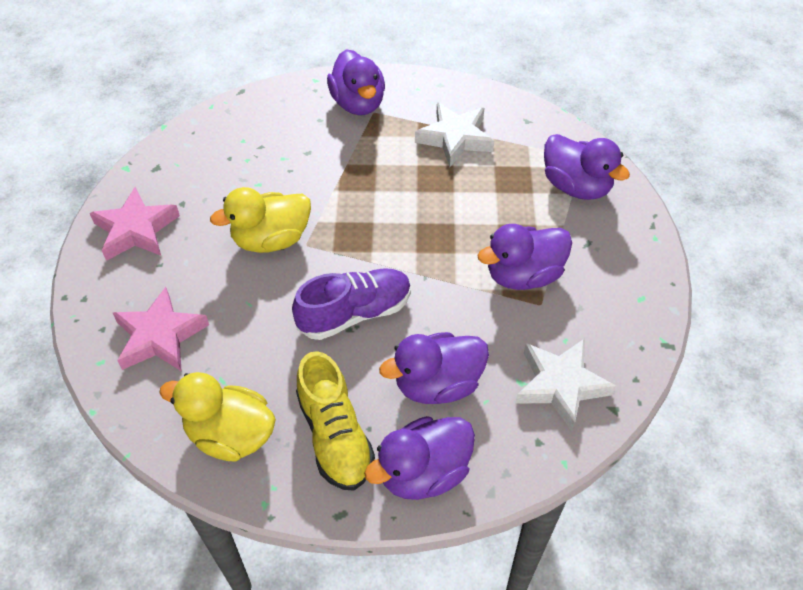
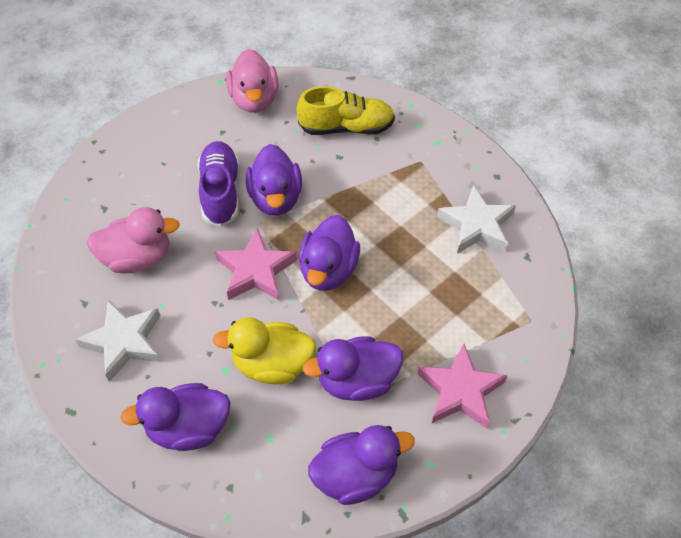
pink duck: none = 0 -> [87,207,180,274] [226,49,278,113] = 2
yellow duck: [159,372,276,462] [210,187,311,253] = 2 -> [213,317,316,384] = 1

